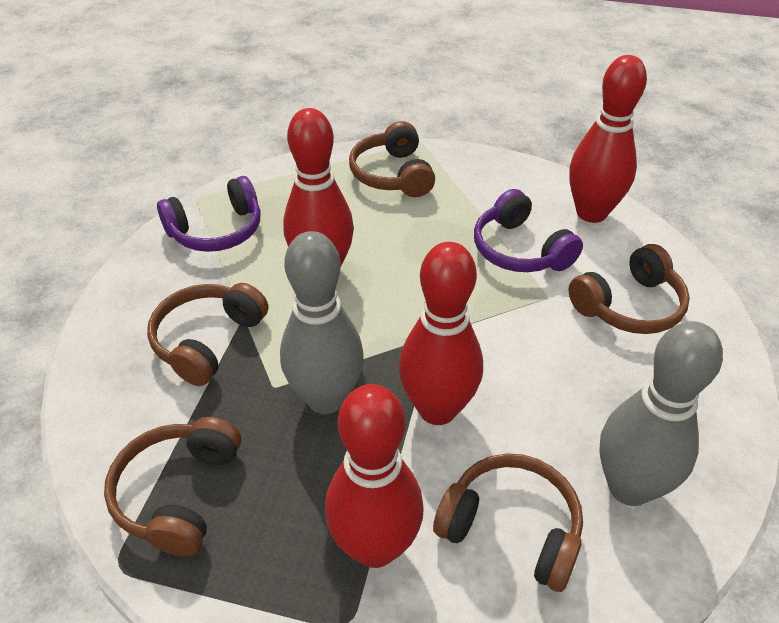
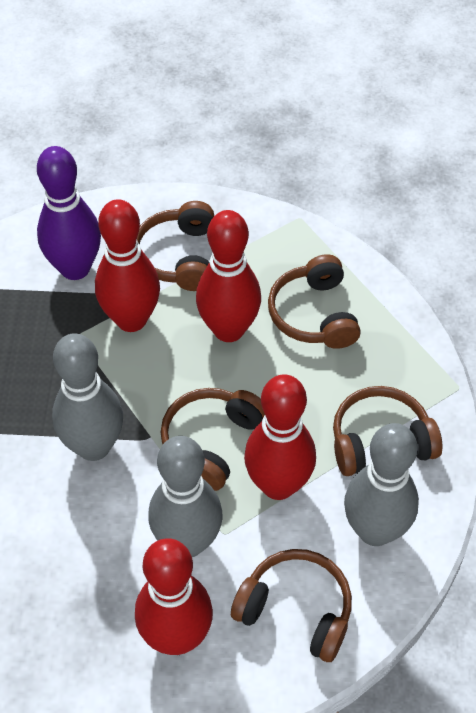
grey bowling pin: [280,231,364,414] [599,321,723,506] = 2 -> [52,333,123,461] [148,436,223,557] [344,423,419,546] = 3
purple bowling pin: none = 0 -> [37,146,101,280] = 1
purple headphones: [157,176,261,252] [474,189,583,272] = 2 -> none = 0

